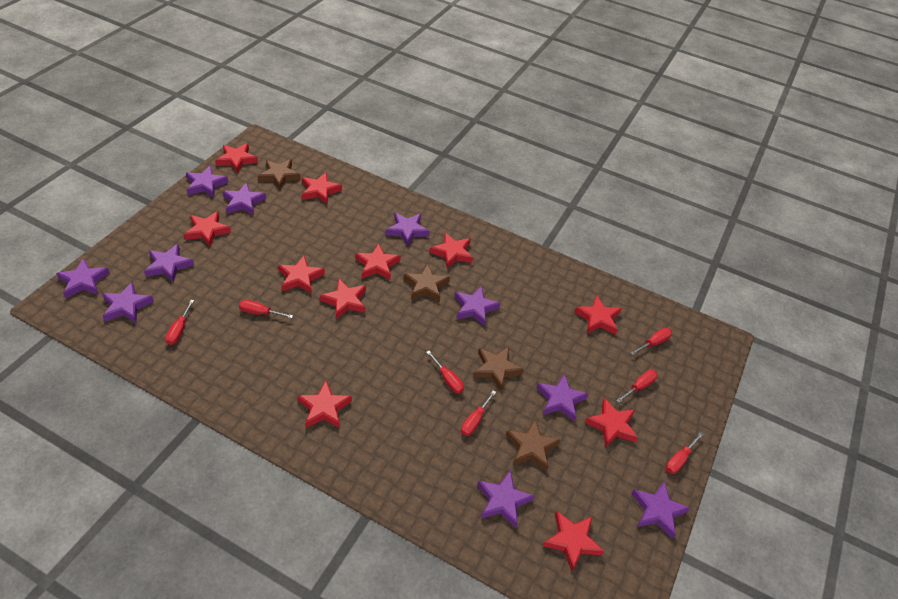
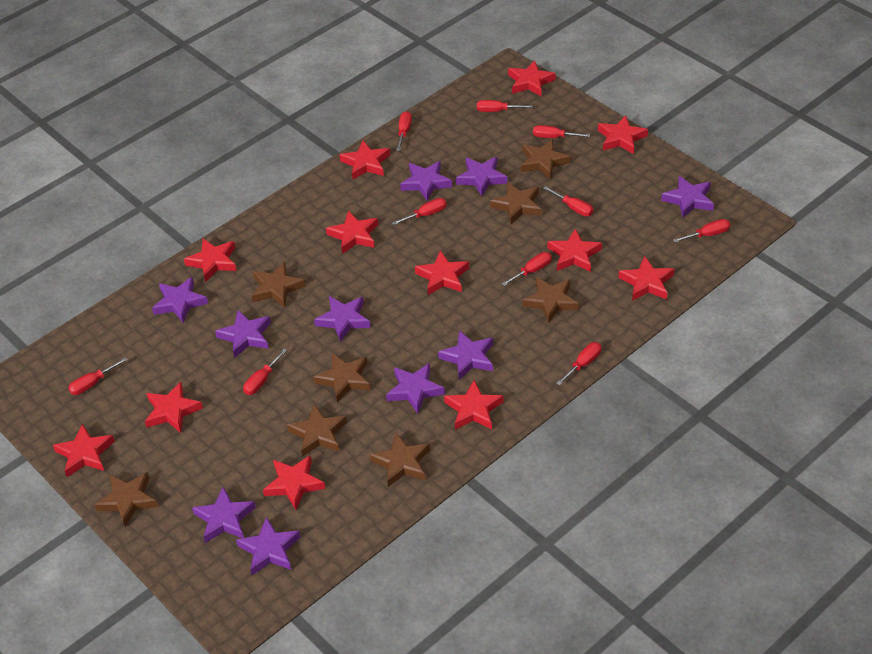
brown star: [258,159,301,190] [404,264,450,302] [473,347,524,390] [505,419,560,471] = 4 -> [95,472,158,527] [252,262,305,307] [287,404,347,457] [313,353,370,403] [370,433,430,487] [490,182,541,224] [521,139,570,180] [522,277,579,323] = 8
red screwdriver: [165,300,194,345] [239,300,293,318] [426,351,464,393] [461,390,496,436] [616,370,658,403] [630,328,672,355] [666,432,703,474] = 7 -> [68,357,127,395] [243,349,287,395] [392,198,447,225] [396,111,412,151] [477,100,533,112] [502,252,552,286] [533,125,590,138] [543,186,593,216] [556,342,601,385] [673,219,730,243] = 10
red star: [184,211,231,247] [215,143,258,173] [278,256,325,294] [298,381,352,428] [302,172,342,204] [320,279,366,319] [355,243,400,280] [430,233,473,269] [543,511,604,572] [575,295,621,335] [585,398,638,448] = 11 -> [53,424,115,477] [145,382,203,433] [184,239,237,282] [263,455,326,510] [326,211,378,254] [340,141,390,179] [415,250,469,295] [444,380,504,430] [508,60,556,97] [548,229,602,272] [598,115,648,154] [618,256,674,301] = 12

